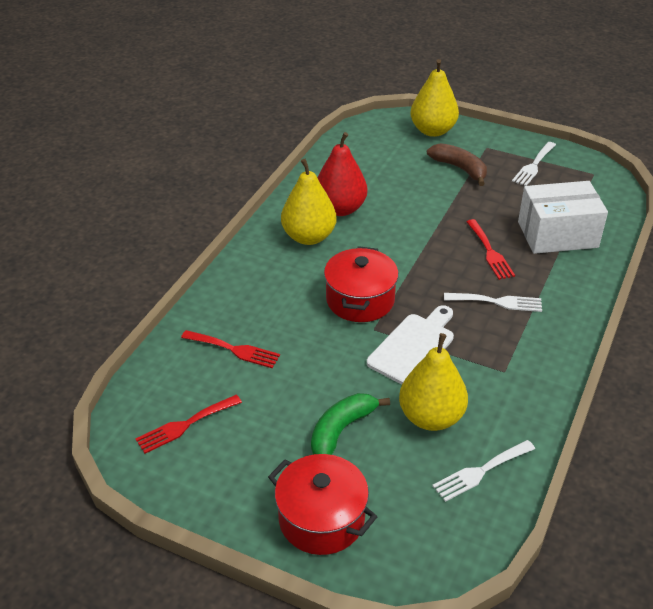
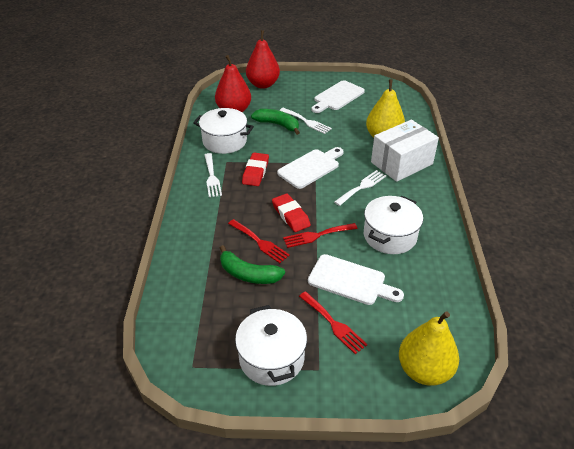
brown banana: [427,143,487,186] = 1 -> none = 0
green banana: [311,393,390,455] = 1 -> [220,245,285,284] [251,109,300,135] = 2
red eraser: none = 0 -> [242,153,269,186] [272,193,311,232] = 2
red pear: [317,132,367,216] = 1 -> [215,55,251,112] [246,30,280,89] = 2
red pot: [268,454,377,555] [324,246,399,322] = 2 -> none = 0
white cutting board: [367,305,454,384] = 1 -> [277,147,344,189] [308,254,404,305] [311,80,365,113] = 3
white pot: none = 0 -> [193,108,254,154] [235,305,307,386] [364,196,423,254] = 3
yellow pear: [281,159,336,245] [399,333,468,431] [410,59,459,137] = 3 -> [366,79,405,138] [399,311,459,385] = 2

